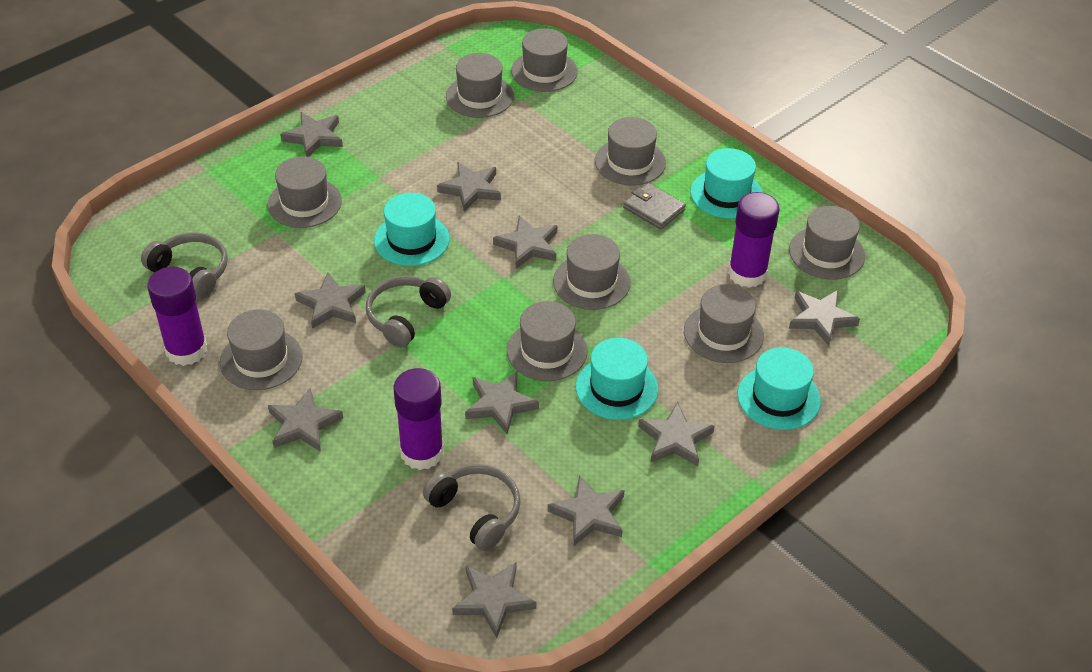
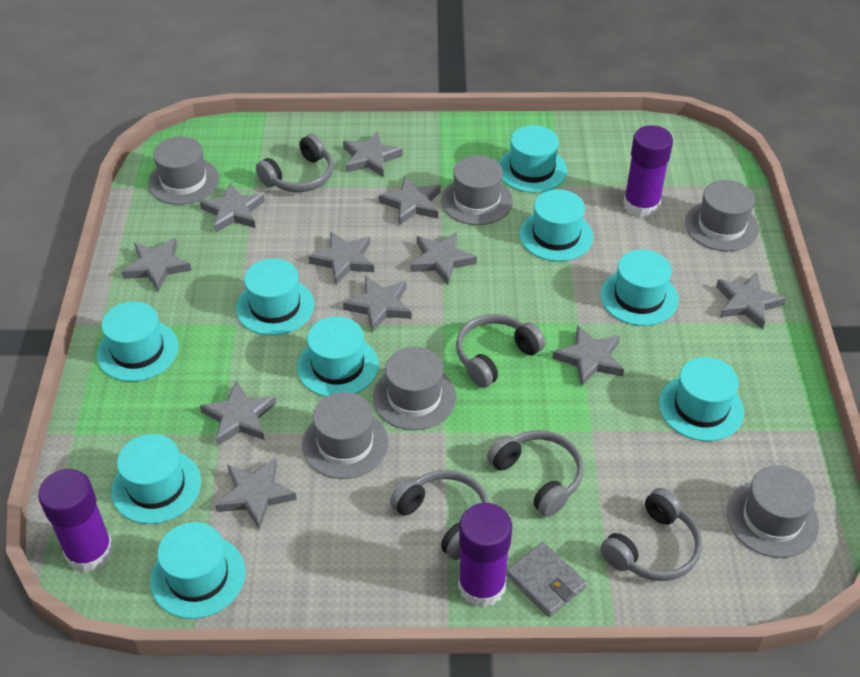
grey hat: [220,309,303,390] [268,156,342,228] [446,53,514,118] [507,301,588,381] [511,28,578,92] [553,234,630,310] [595,117,666,186] [684,284,764,363] [789,206,865,280] = 9 -> [148,136,219,205] [302,392,389,479] [373,347,456,430] [441,155,513,225] [685,180,759,251] [727,466,819,558] = 6
grey headphones: [141,233,228,299] [366,276,451,348] [423,464,520,551] = 3 -> [256,134,334,192] [390,470,489,560] [456,314,545,388] [487,430,584,517] [601,488,702,581] = 5
grey star: [268,388,343,452] [280,112,343,157] [295,272,366,329] [437,162,501,212] [452,562,536,638] [465,372,539,434] [493,216,558,269] [548,475,625,546] [638,402,715,466] [789,290,860,346] = 10 -> [122,238,191,292] [200,183,265,233] [200,380,276,446] [215,458,297,530] [308,231,374,285] [343,131,403,177] [343,276,412,333] [379,175,441,225] [410,232,477,285] [552,325,624,386] [716,273,787,329] = 11
turquoise hat: [374,193,450,266] [576,338,658,420] [690,148,763,219] [737,347,821,430] = 4 -> [97,301,179,382] [111,434,201,524] [150,522,245,619] [236,258,314,336] [297,316,379,397] [498,125,567,193] [519,189,593,261] [600,250,679,326] [659,357,744,441] = 9

